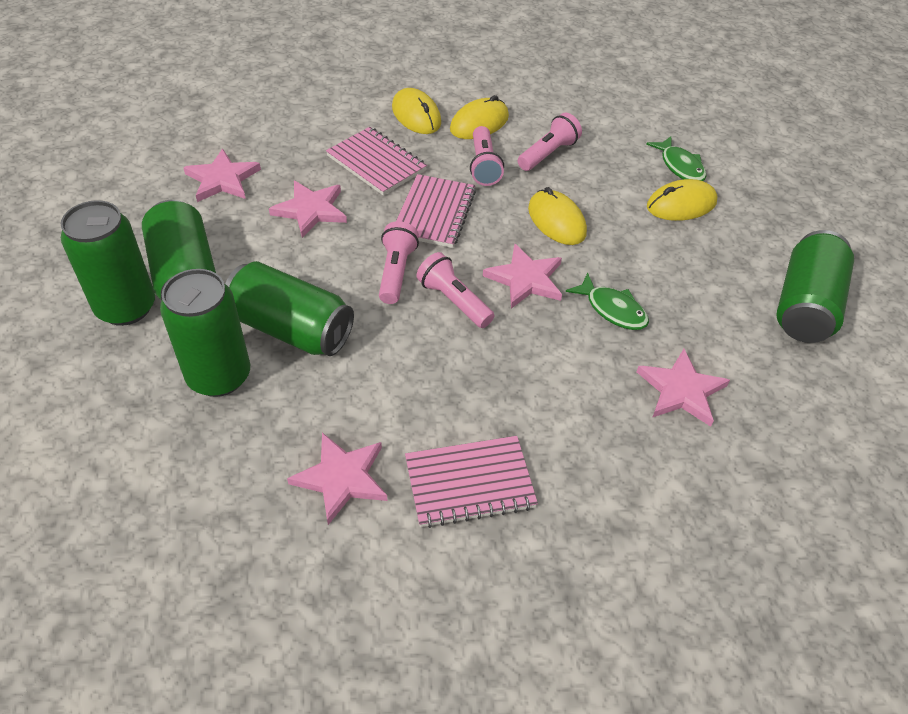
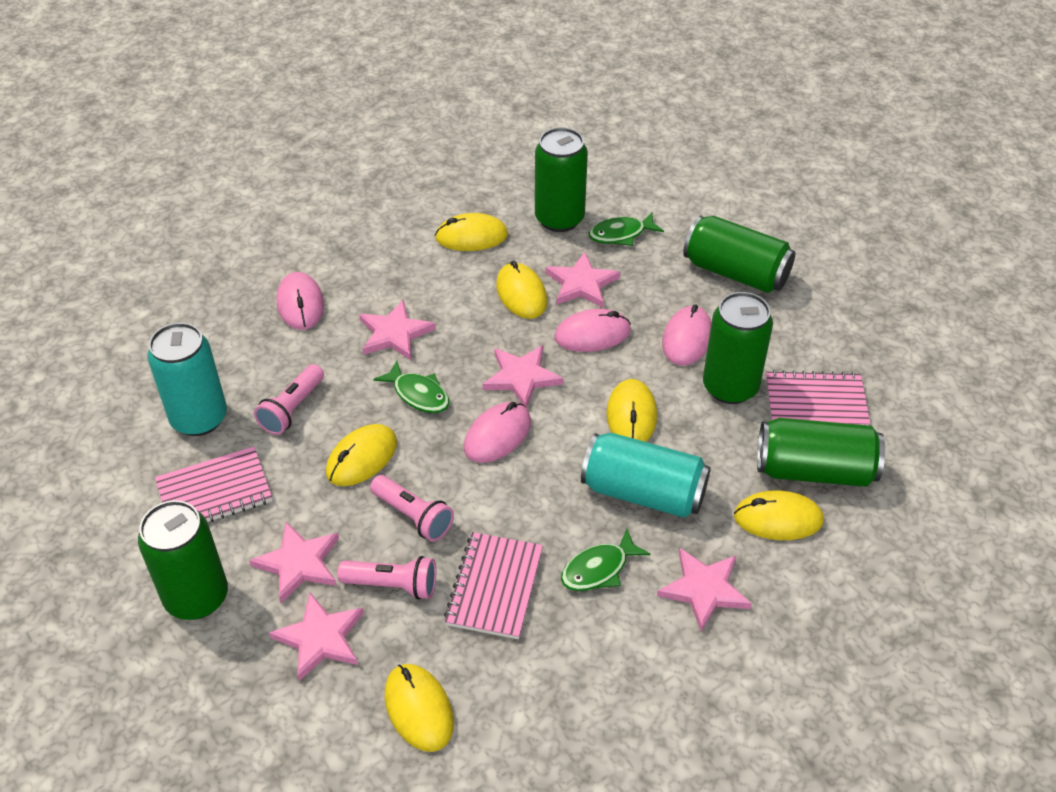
green fish: [566,273,649,330] [646,136,706,181] = 2 -> [373,361,449,413] [561,529,650,591] [589,213,664,246] = 3
pink flashlight: [379,221,419,304] [416,252,495,328] [470,126,504,186] [518,113,582,171] = 4 -> [254,364,324,435] [337,556,436,600] [370,475,454,542] = 3
pink mouse: none = 0 -> [276,272,324,330] [464,402,531,463] [554,309,631,352] [662,304,712,366] = 4
pink star: [183,148,261,202] [269,181,347,238] [287,433,387,525] [483,243,562,308] [637,349,730,427] = 5 -> [249,522,339,603] [269,592,364,681] [359,299,436,360] [482,345,563,408] [546,252,620,308] [657,548,752,631] = 6
turquoise can: none = 0 -> [147,323,227,436] [581,433,711,518] = 2
yellow mouse: [392,88,441,134] [450,95,509,139] [528,187,587,245] [647,179,718,221] = 4 -> [326,424,397,486] [385,664,454,752] [435,213,508,251] [496,261,547,319] [606,379,657,442] [734,490,824,540] = 6

